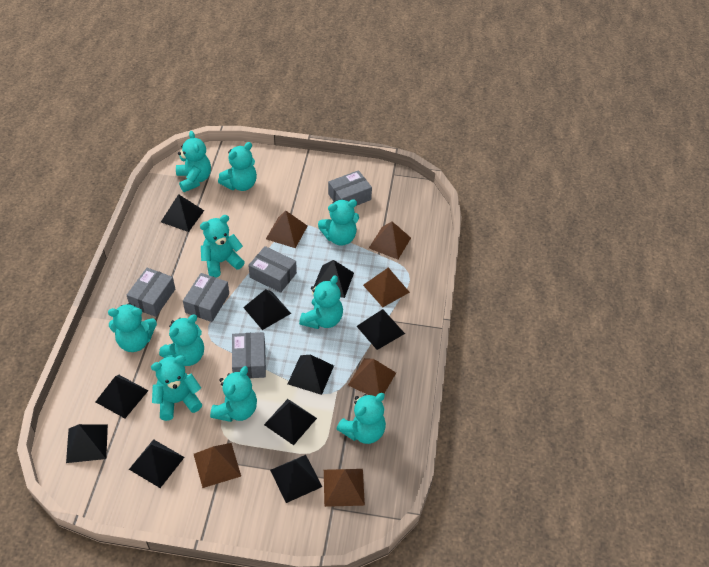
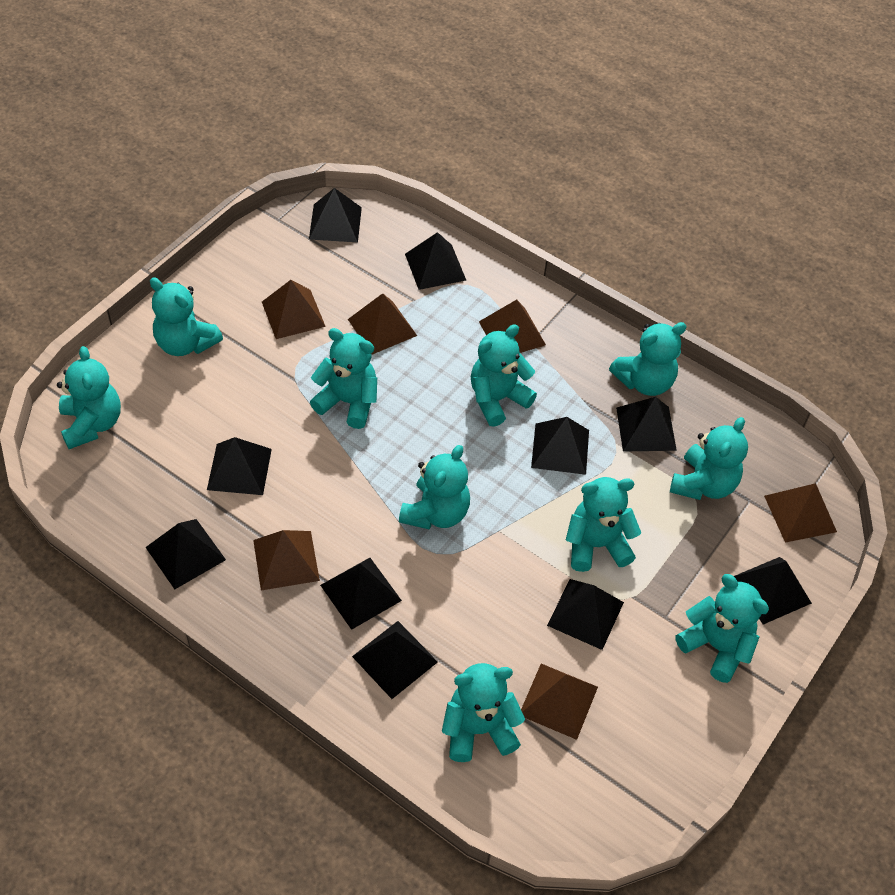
grey box: [127,268,175,317] [183,273,229,322] [232,332,266,378] [248,246,297,293] [328,170,372,206] = 5 -> none = 0

